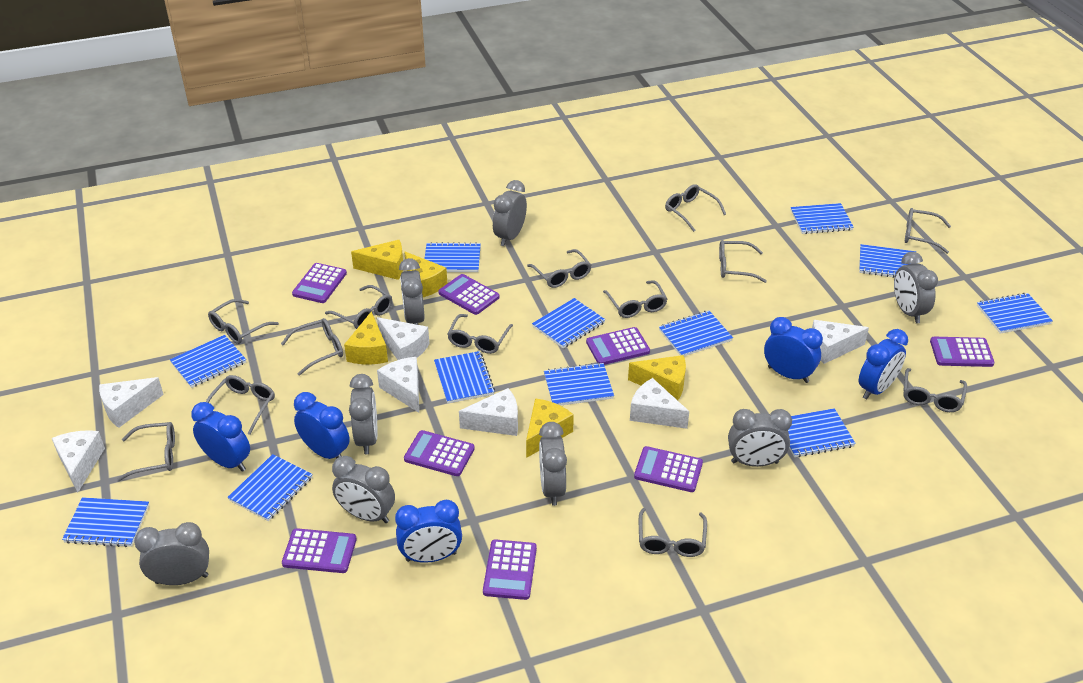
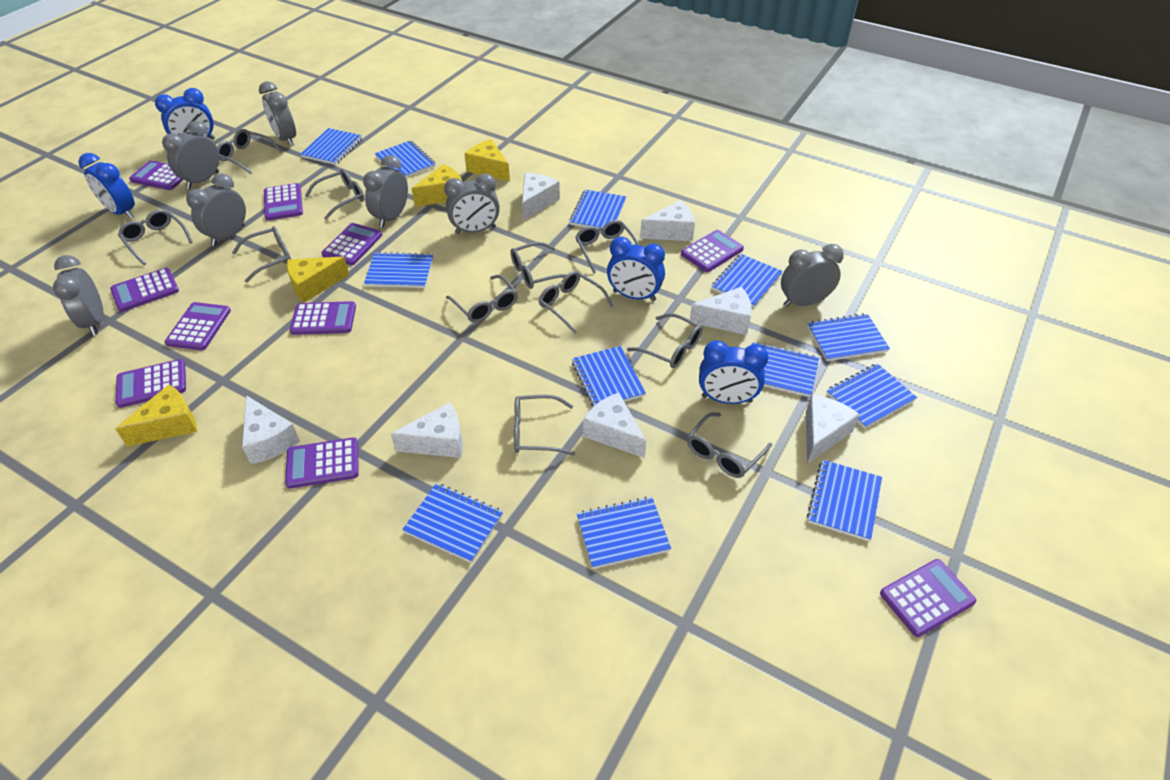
blue clock: [191,402,250,472] [294,392,350,459] [395,500,462,563] [764,317,823,383] [859,329,908,400] = 5 -> [78,153,135,219] [155,88,215,140] [607,237,665,301] [699,340,769,404] = 4
grey clock: [134,522,209,585] [332,456,395,523] [349,374,377,454] [399,258,425,325] [493,180,527,246] [539,422,567,506] [728,409,792,467] [894,252,938,324] = 8 -> [53,255,104,335] [162,121,220,189] [186,173,246,246] [259,81,296,146] [363,155,408,228] [444,173,500,234] [781,244,844,307] = 7
grey glasses: [117,422,175,481] [206,375,275,435] [208,299,279,344] [281,318,343,376] [325,285,392,329] [447,314,513,354] [527,249,591,288] [603,280,667,318] [639,508,707,557] [665,184,726,232] [719,240,767,283] [903,368,967,412] [905,208,951,254] = 13 -> [118,209,193,265] [217,129,282,174] [232,226,291,283] [305,169,365,220] [446,275,518,323] [510,242,567,289] [514,394,575,456] [539,271,613,334] [575,220,639,273] [627,313,703,368] [687,412,772,478] = 11
purple calculator: [282,528,357,573] [292,263,347,303] [404,430,475,476] [439,274,500,315] [483,539,537,600] [586,327,650,365] [634,446,703,492] [930,337,995,367] = 8 -> [110,268,179,312] [116,359,186,408] [129,160,183,190] [165,302,231,350] [264,183,303,221] [285,437,359,489] [290,301,356,335] [321,223,382,265] [681,230,744,272] [880,559,977,637] = 10
yellow cheese: [344,311,388,364] [351,240,403,280] [404,251,447,297] [526,398,574,458] [628,355,686,400] = 5 -> [115,385,197,446] [287,257,349,303] [412,164,462,207] [464,139,510,182] = 4

